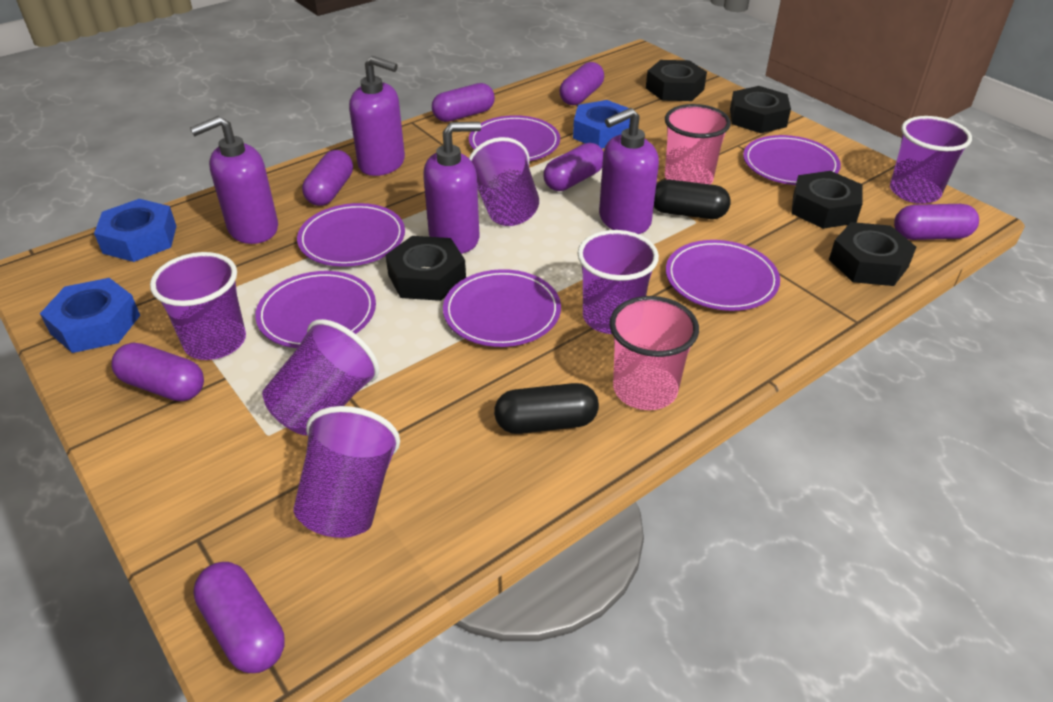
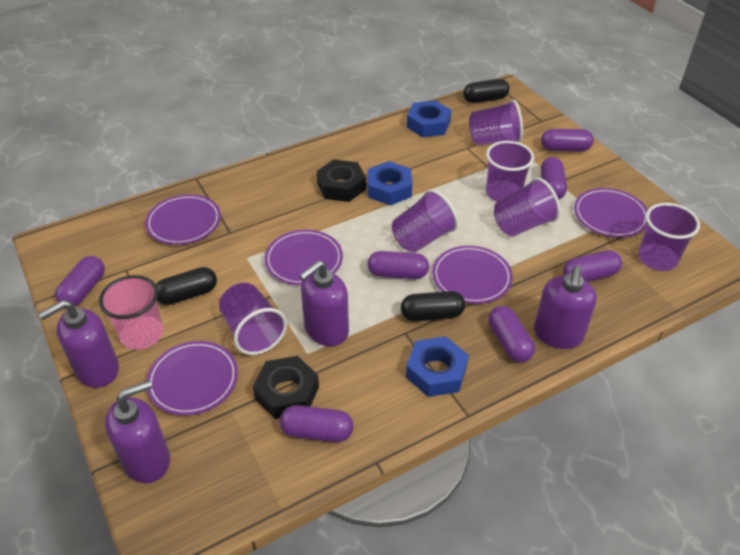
black capsule: [494,383,599,434] [654,180,731,219] = 2 -> [156,267,217,305] [401,291,465,321] [463,79,510,103] = 3
black nut: [386,236,466,301] [646,60,707,101] [730,86,791,133] [791,171,863,229] [829,222,916,286] = 5 -> [253,356,319,419] [317,160,366,202] = 2
pink cup: [609,296,699,410] [665,104,731,184] = 2 -> [99,275,163,350] = 1
purple plate: [255,271,376,348] [297,203,405,267] [443,269,561,347] [469,115,560,161] [666,240,780,311] [743,135,841,185] = 6 -> [145,194,221,245] [146,341,238,415] [264,230,343,285] [432,245,513,304] [574,188,648,237] = 5

